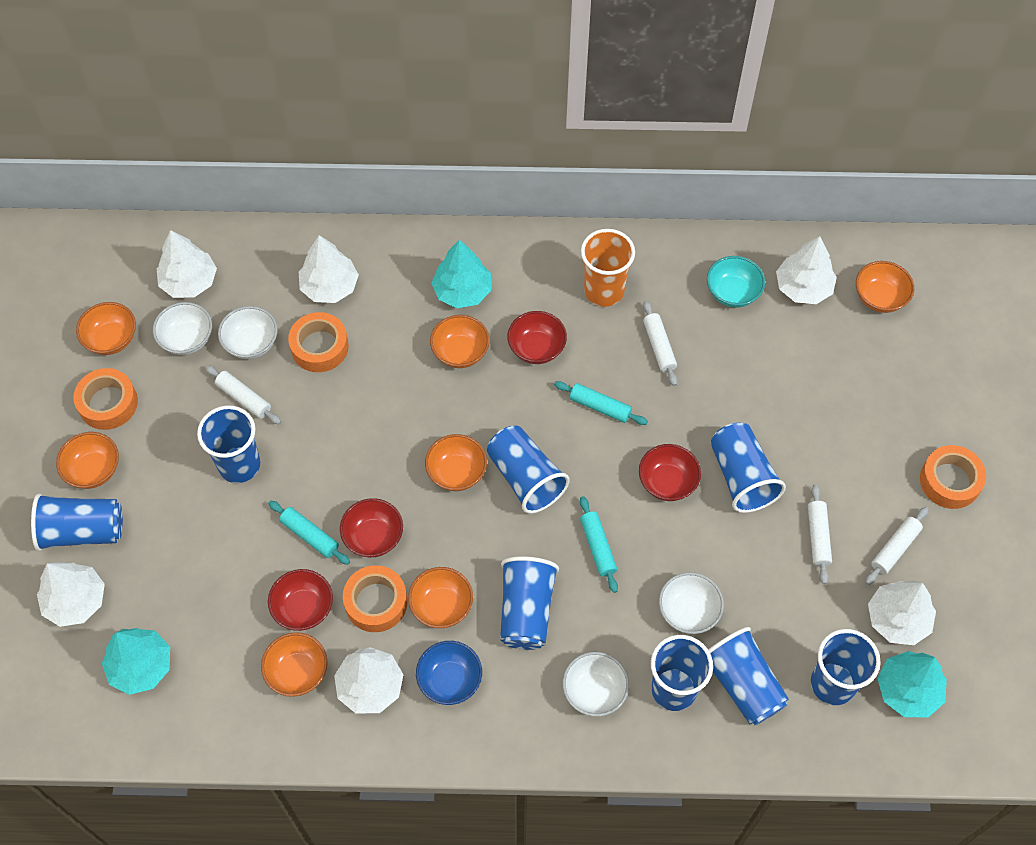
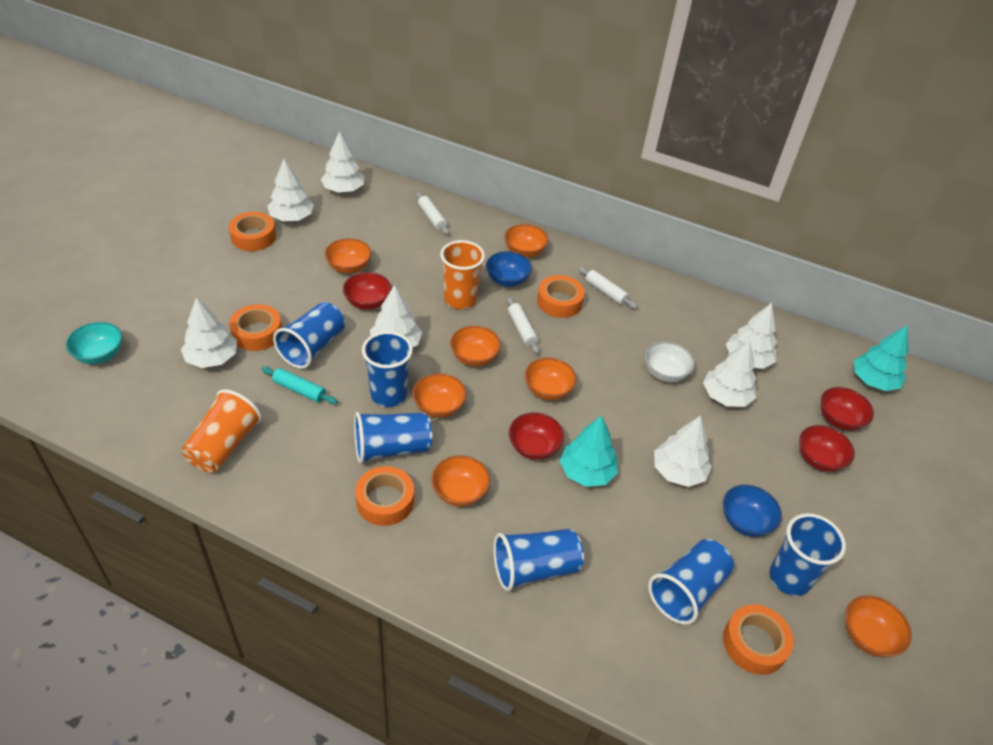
blue bowl: [416,641,482,705] = 1 -> [486,251,532,287] [723,485,782,537] = 2
blue cup: [31,493,123,551] [197,405,260,483] [487,426,570,514] [500,556,559,650] [651,635,713,711] [708,627,789,725] [710,422,786,513] [811,629,881,705] = 8 -> [273,302,345,369] [354,412,432,464] [362,331,413,407] [494,529,584,591] [648,539,734,625] [769,513,846,596] = 6
orange cup: [581,229,635,307] = 1 -> [182,389,262,473] [440,240,485,309] = 2
orange tape: [73,368,138,430] [288,312,349,372] [343,565,408,632] [920,445,986,509] = 4 -> [229,212,276,251] [229,304,282,351] [355,466,414,526] [537,275,585,318] [723,604,794,675] = 5
turquoise rolling pin: [268,501,350,565] [554,381,648,425] [580,496,618,593] = 3 -> [261,367,338,404] = 1
turquoise tree: [102,628,170,695] [431,240,491,308] [877,651,947,717] = 3 -> [560,415,618,487] [854,326,908,391] = 2
white bowl: [153,302,212,355] [218,306,278,359] [563,652,629,717] [659,572,724,634] = 4 -> [645,341,695,382] = 1
white rolling pin: [205,365,281,424] [643,301,678,386] [808,484,832,584] [865,507,928,585] = 4 -> [416,192,449,235] [507,297,539,354] [578,266,638,309] = 3
white tree: [37,562,105,627] [157,230,217,298] [299,235,359,303] [334,647,404,714] [776,236,837,304] [868,580,936,645] = 6 -> [181,297,237,368] [267,159,314,221] [321,131,364,193] [370,285,422,348] [654,416,712,487] [703,340,756,407] [726,303,777,369] = 7

